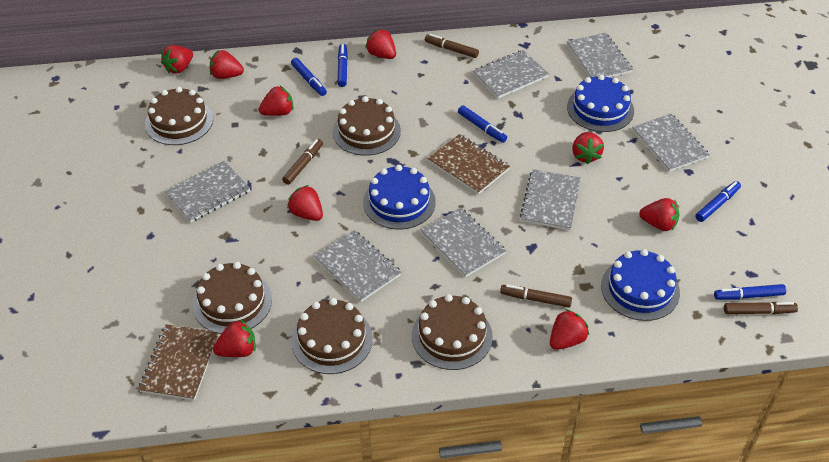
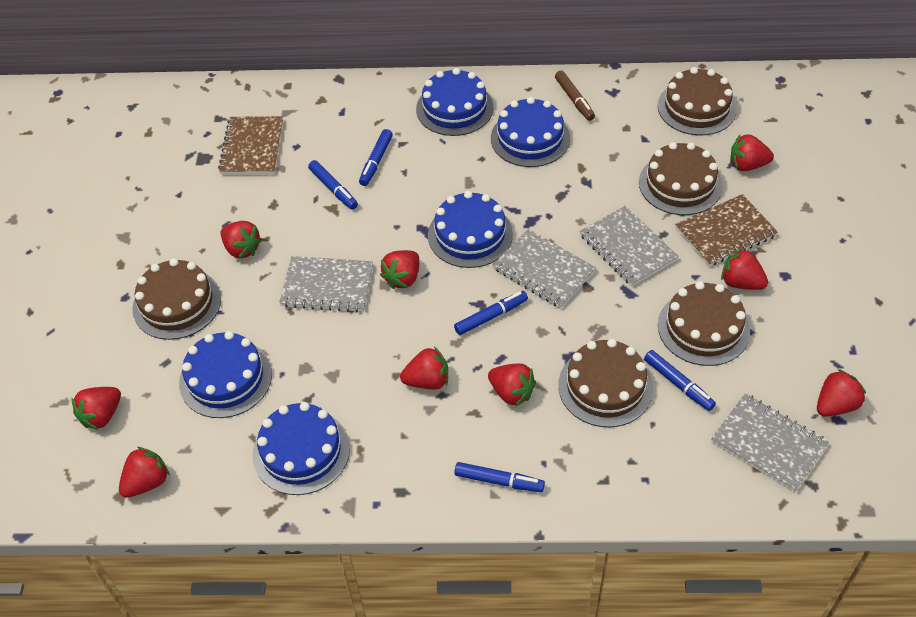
blue cake: [363,165,436,229] [567,74,634,132] [601,249,680,321] = 3 -> [179,331,272,418] [253,402,350,495] [416,68,493,136] [428,191,513,268] [491,97,570,167] = 5
brown marker: [282,139,323,185] [425,34,479,58] [500,284,572,308] [724,302,798,314] = 4 -> [555,71,595,121] = 1
grey notebook: [165,161,250,223] [314,230,401,302] [421,208,506,278] [473,50,549,99] [520,169,581,230] [567,33,633,78] [632,114,710,172] = 7 -> [279,256,373,312] [493,229,596,308] [580,206,679,286] [711,393,829,492] = 4

